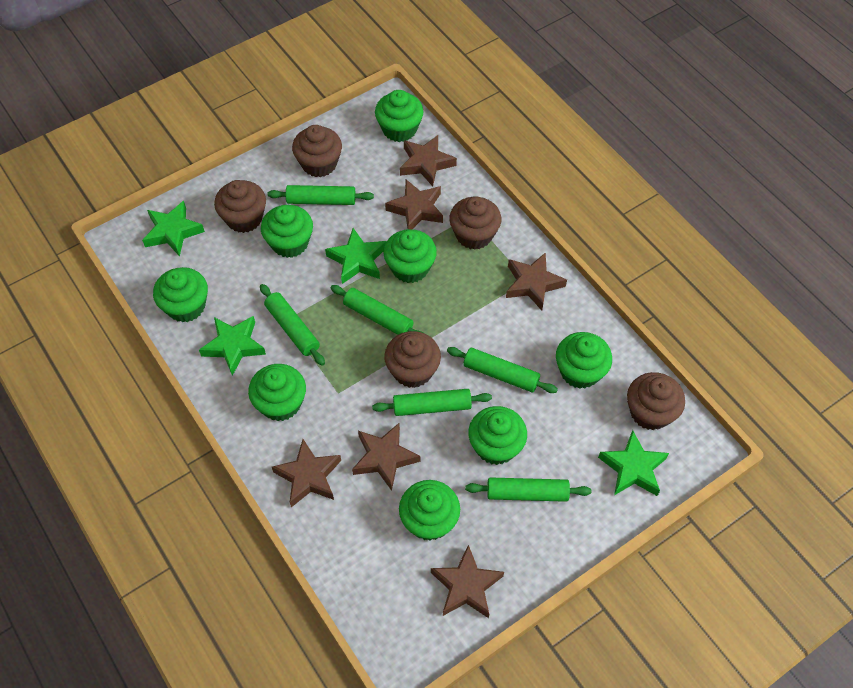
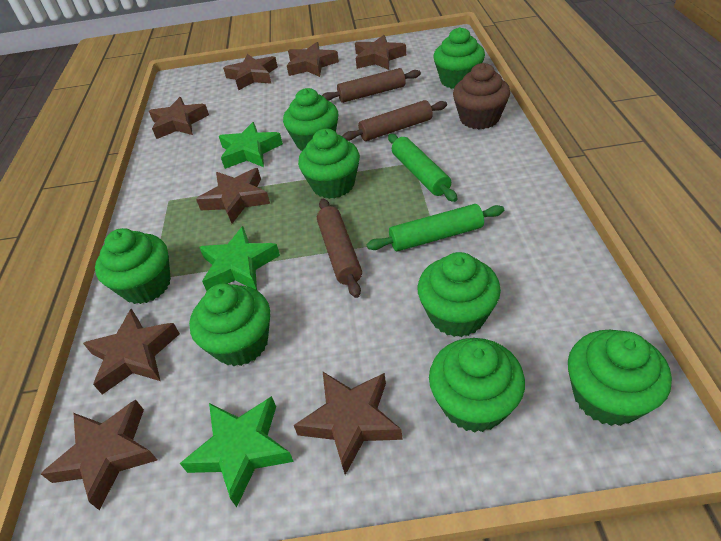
brown cupcake: [214,180,266,233] [292,125,342,177] [384,331,441,388] [449,197,501,250] [627,372,685,430] = 5 -> [453,63,510,130] = 1
brown rolling pin: none = 0 -> [317,199,362,298] [322,68,421,103] [342,100,447,141] = 3
brown star: [272,439,341,507] [352,423,420,491] [385,180,443,229] [400,135,457,186] [431,545,504,618] [506,252,567,310] = 6 -> [41,400,157,510] [83,309,180,394] [149,97,209,139] [196,168,270,224] [223,54,278,91] [287,42,339,77] [294,372,403,475] [355,35,406,70] = 8
green rolling pin: [260,284,325,366] [268,185,374,205] [331,285,423,335] [372,389,492,416] [447,347,558,393] [465,477,592,502] = 6 -> [367,204,504,251] [388,134,457,202] = 2
green star: [142,201,205,257] [199,316,266,376] [325,228,386,284] [598,430,669,496] = 4 -> [180,396,294,507] [199,226,280,291] [219,122,283,169] = 3

